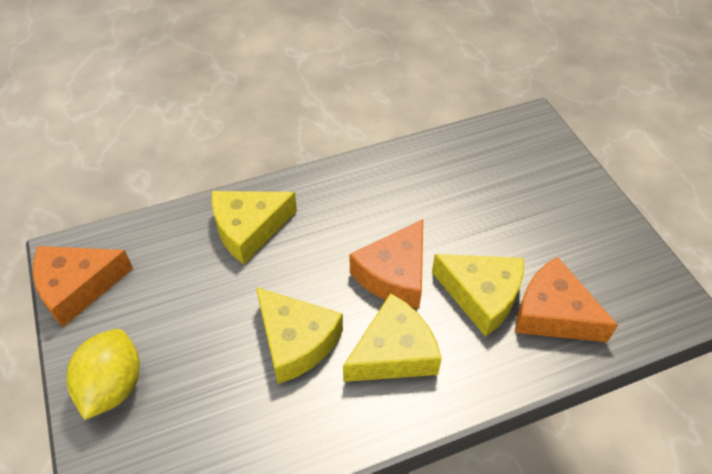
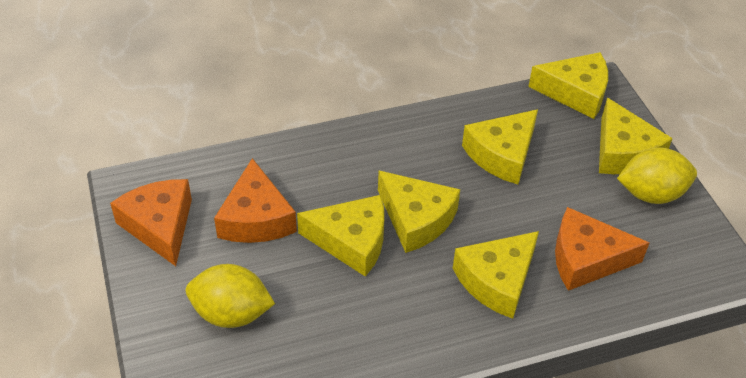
yellow cheese: [212,191,297,264] [256,287,343,384] [343,293,442,382] [432,254,524,337] = 4 -> [297,195,384,277] [378,171,460,253] [453,231,539,319] [462,109,538,184] [528,52,608,119] [599,98,673,174] = 6
yellow lemon: [66,329,140,420] = 1 -> [186,264,275,328] [617,147,697,204] = 2

